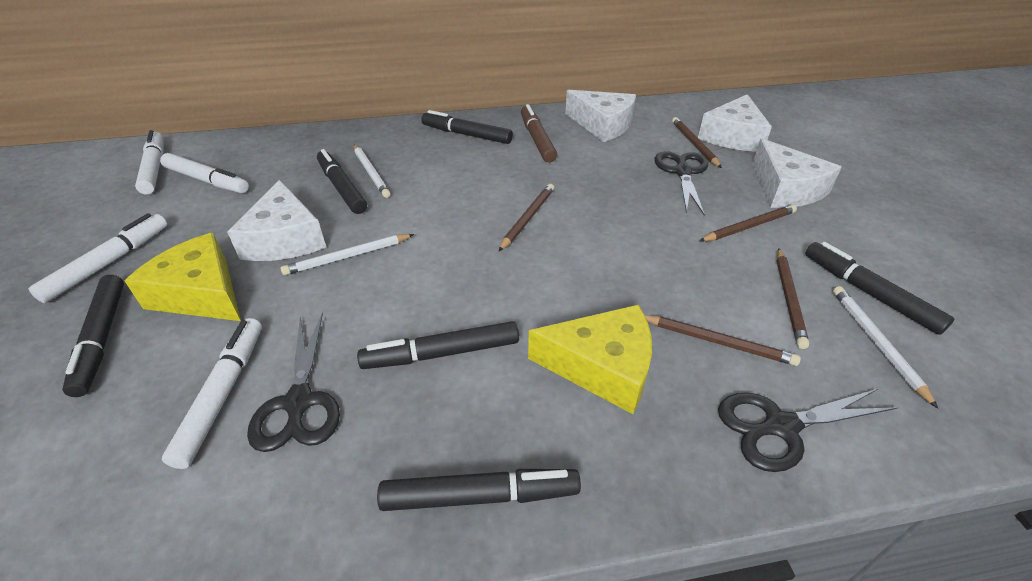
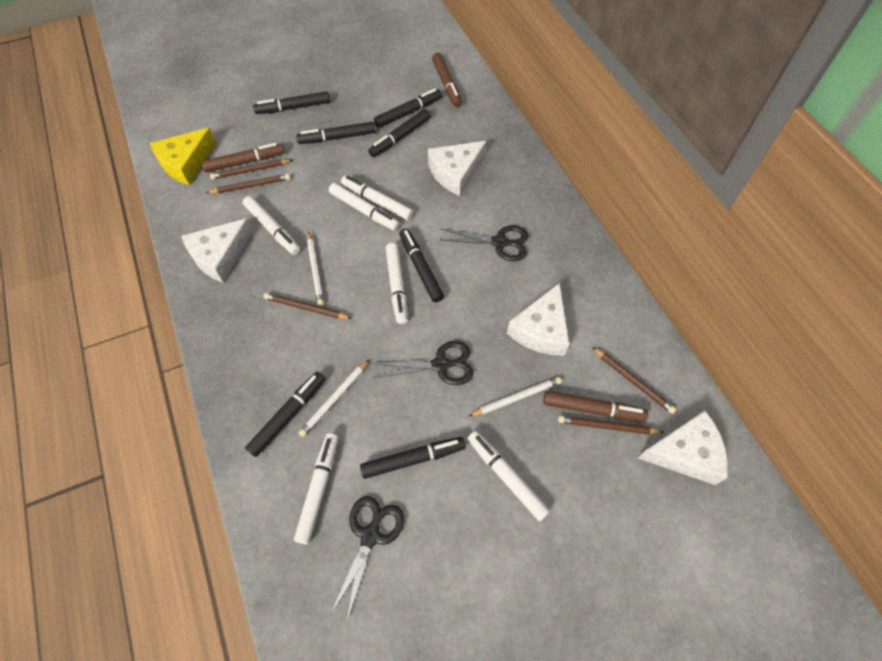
black marker: [62,275,124,397] [317,149,367,214] [357,321,519,369] [377,469,581,511] [421,110,513,144] [805,242,954,335] = 6 -> [245,371,325,457] [253,91,330,114] [296,122,376,144] [360,437,466,479] [368,109,431,157] [374,89,442,128] [399,228,444,303] = 7
brown marker: [521,104,557,162] = 1 -> [202,143,285,172] [432,53,462,107] [543,391,648,422] = 3
white marker: [28,213,167,303] [135,130,164,194] [160,153,249,193] [162,318,262,469] = 4 -> [243,196,300,255] [294,433,338,544] [329,183,400,231] [341,176,413,220] [385,243,408,324] [467,431,550,521] = 6
yellow cheese: [125,233,241,321] [528,305,652,414] = 2 -> [150,128,216,185] = 1

